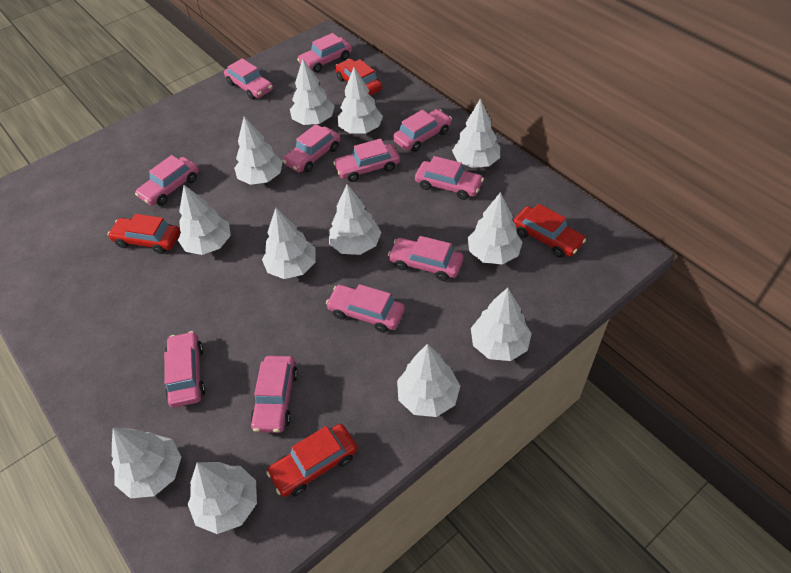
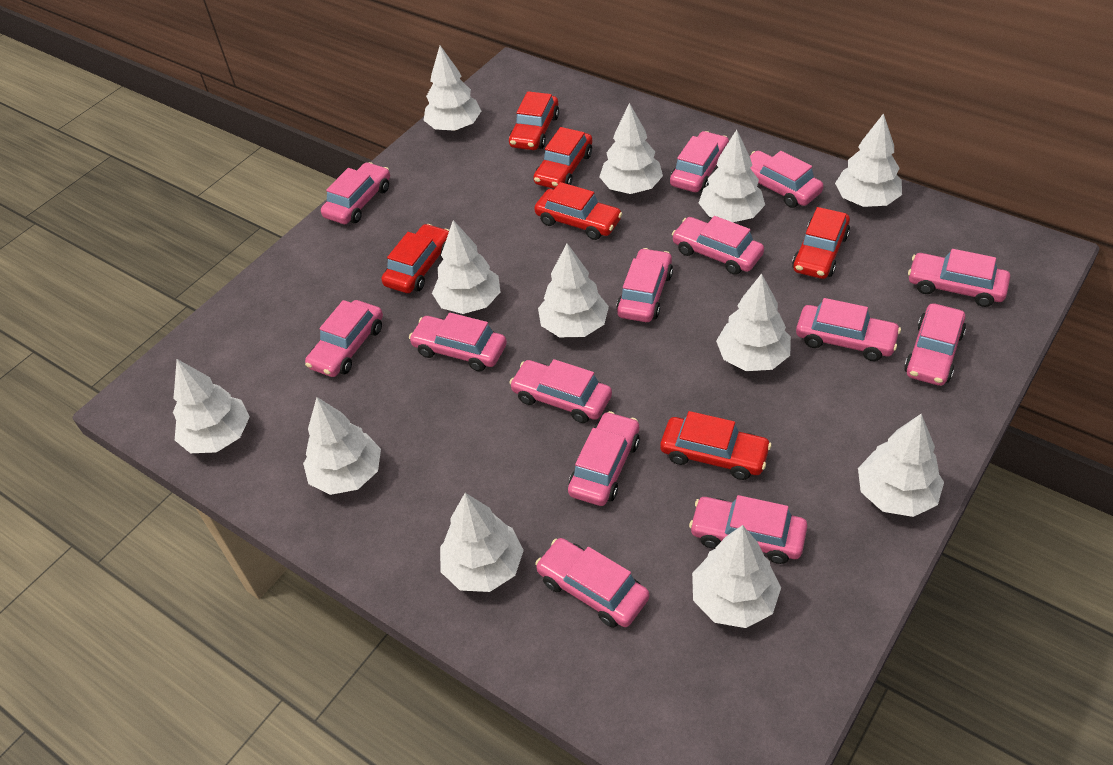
pink car: [135,155,199,206] [164,331,206,407] [224,58,273,100] [251,356,298,433] [283,124,341,173] [297,33,352,73] [326,284,405,333] [333,139,400,182] [388,236,463,281] [393,109,452,152] [415,156,484,200] = 11 -> [305,300,383,377] [321,162,390,224] [409,313,507,371] [509,359,612,423] [535,538,649,628] [568,411,640,506] [616,248,673,322] [670,131,729,192] [672,216,764,275] [689,495,807,564] [750,151,824,208] [796,298,901,361] [904,303,966,386] [908,249,1010,307] = 14
red car: [108,214,180,254] [266,424,358,497] [335,59,382,96] [513,204,586,258] = 4 -> [381,224,449,293] [509,91,559,150] [533,127,592,189] [534,182,622,240] [660,411,772,480] [792,207,850,279] = 6

